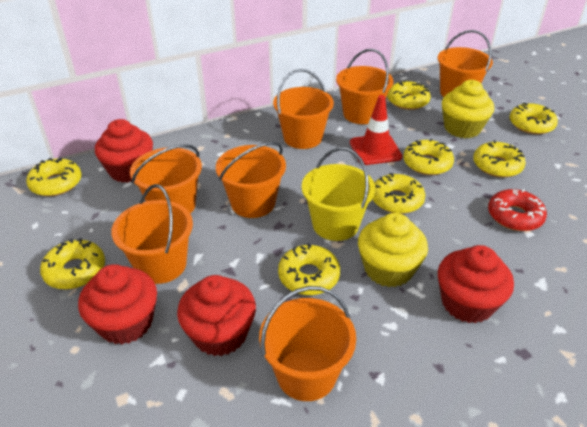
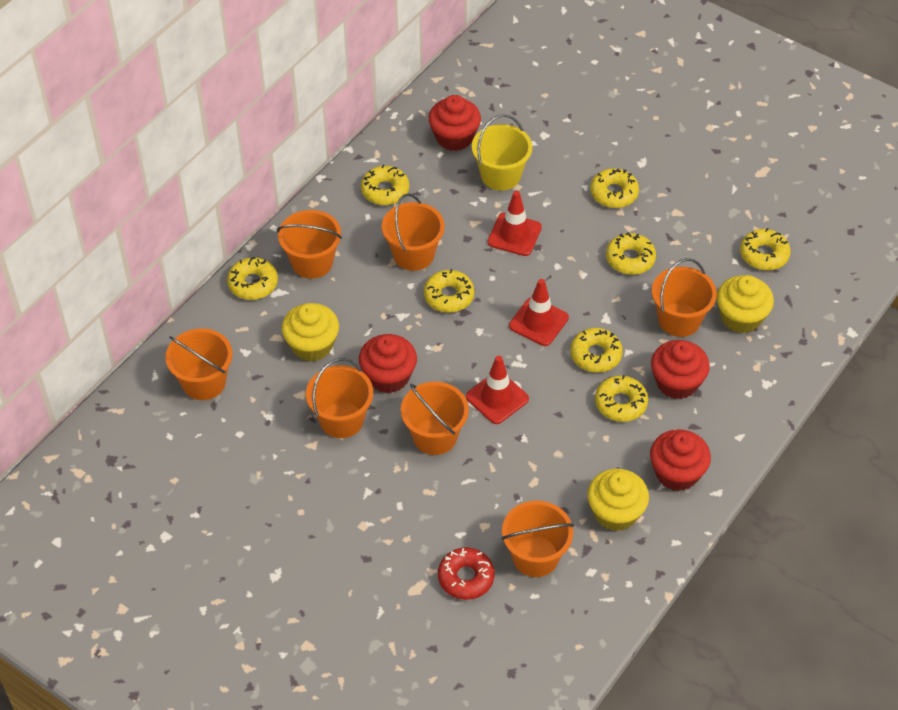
red traffic cone: [350,95,402,165] = 1 -> [466,356,529,424] [488,191,542,256] [509,279,569,346] = 3
yellow cupcake: [358,213,428,287] [442,80,494,138] = 2 -> [282,303,339,362] [587,469,649,531] [717,275,774,333] = 3

